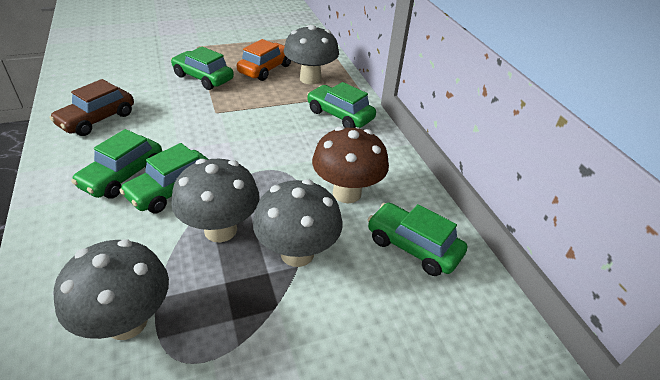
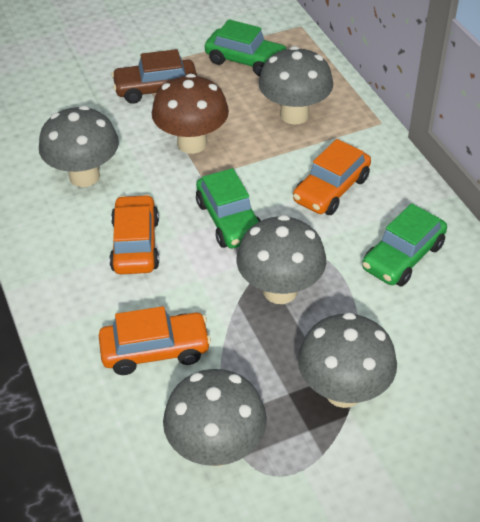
green car: [71,129,162,199] [119,143,208,213] [171,46,234,90] [307,82,376,128] [368,203,467,276] = 5 -> [196,168,261,249] [205,19,287,76] [362,203,447,286] = 3
grey mushroom: [54,239,169,340] [171,159,260,243] [253,179,342,267] [284,25,339,85] = 4 -> [39,106,119,187] [163,369,267,467] [236,215,326,304] [259,46,333,125] [298,312,397,408] = 5
orange car: [237,39,291,81] = 1 -> [98,306,211,375] [109,194,159,274] [293,139,371,215] = 3

